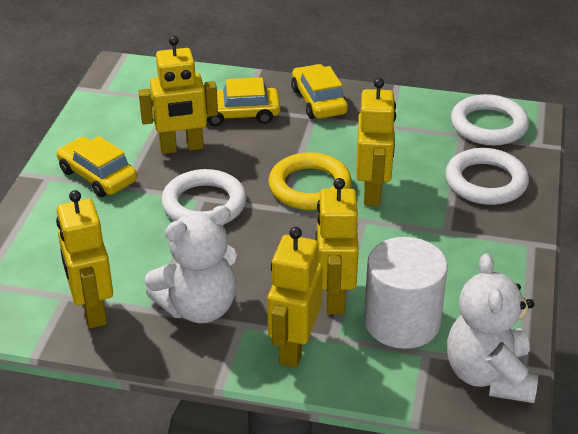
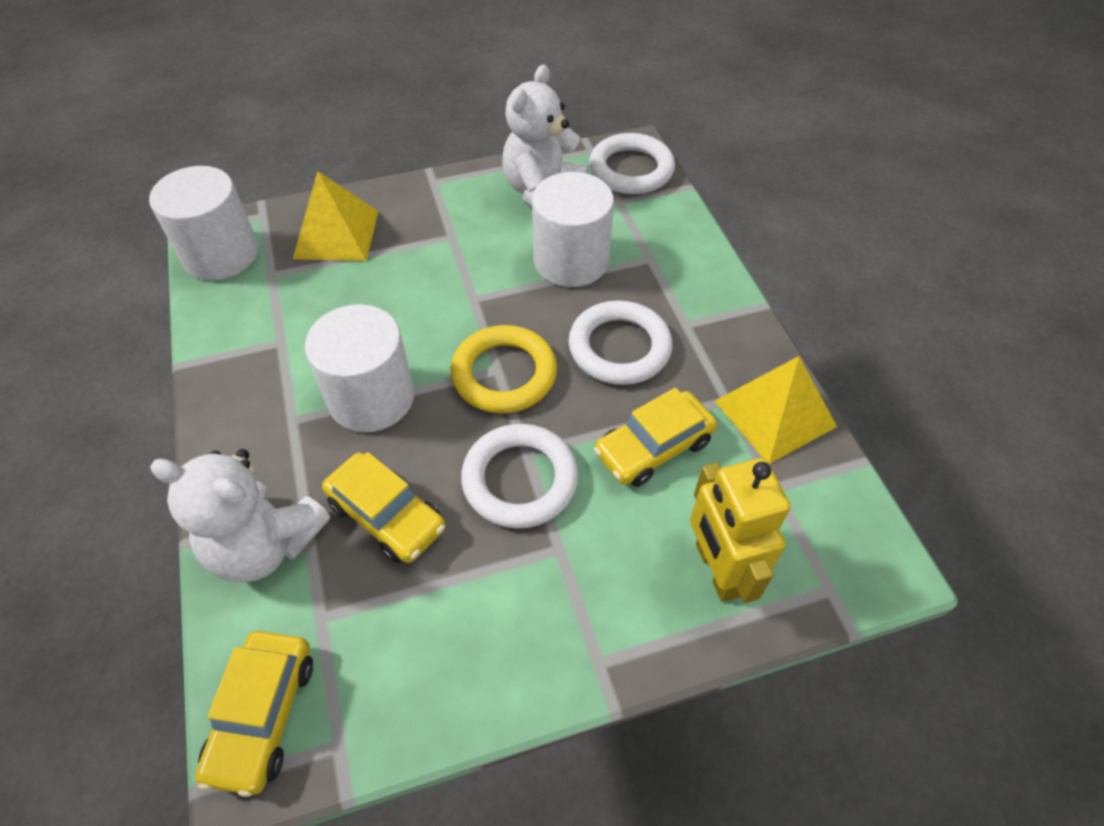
white cylinder: [364,237,448,349] = 1 -> [149,166,258,281] [305,304,414,432] [532,172,614,287] = 3
yellow pyramid: none = 0 -> [293,171,379,261] [715,356,837,464] = 2
yellow robot: [56,190,113,328] [138,36,218,154] [267,227,323,368] [316,178,359,314] [356,78,396,206] = 5 -> [690,458,791,603] = 1

